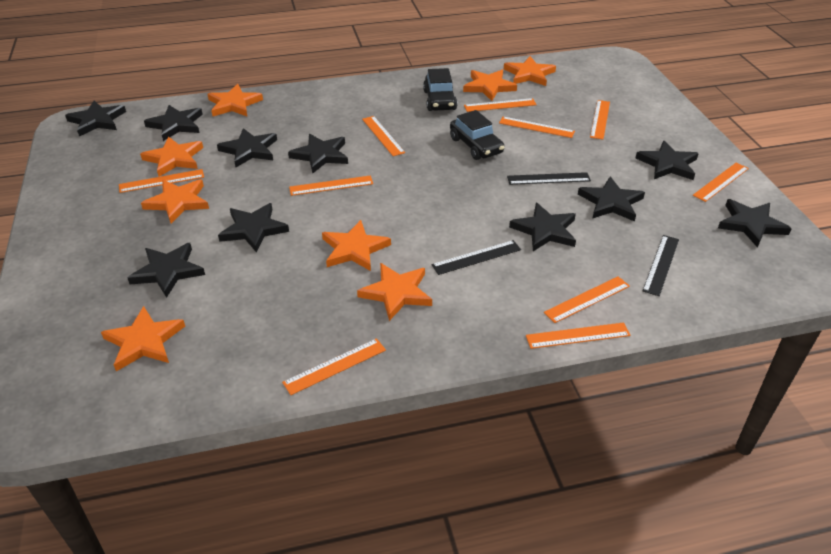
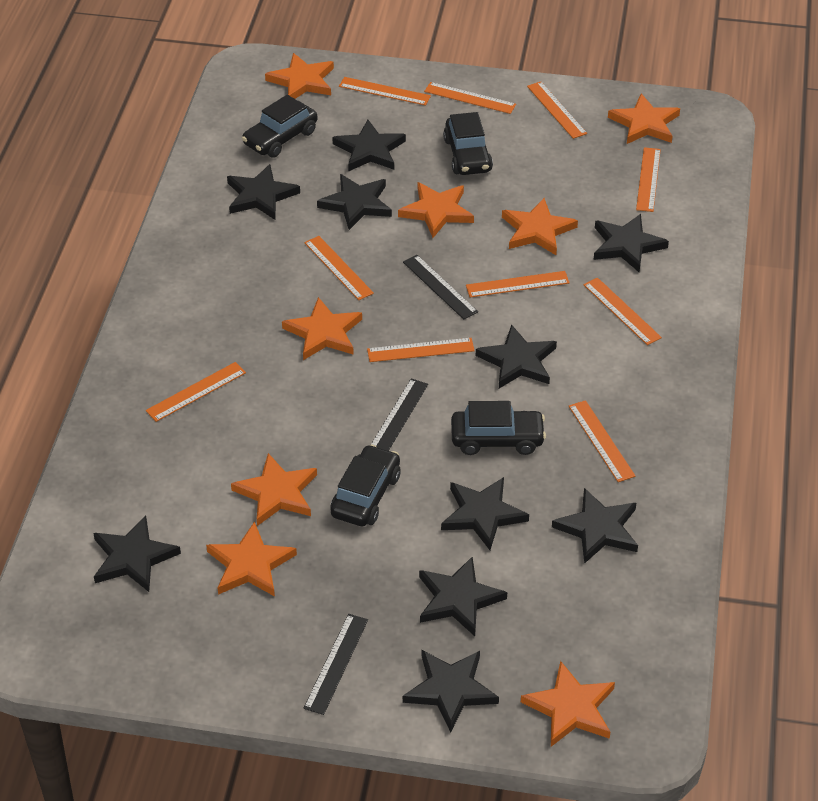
black car: [423,68,457,111] [450,110,504,160] = 2 -> [242,95,318,158] [330,444,400,526] [443,112,493,175] [451,401,546,455] = 4

